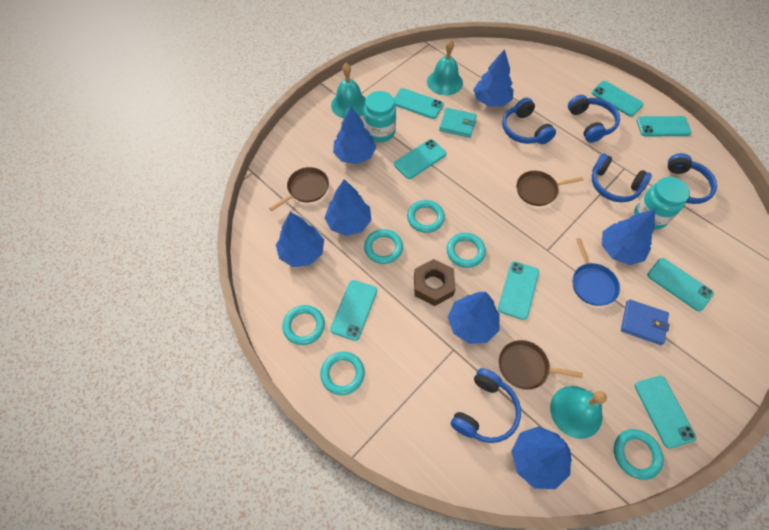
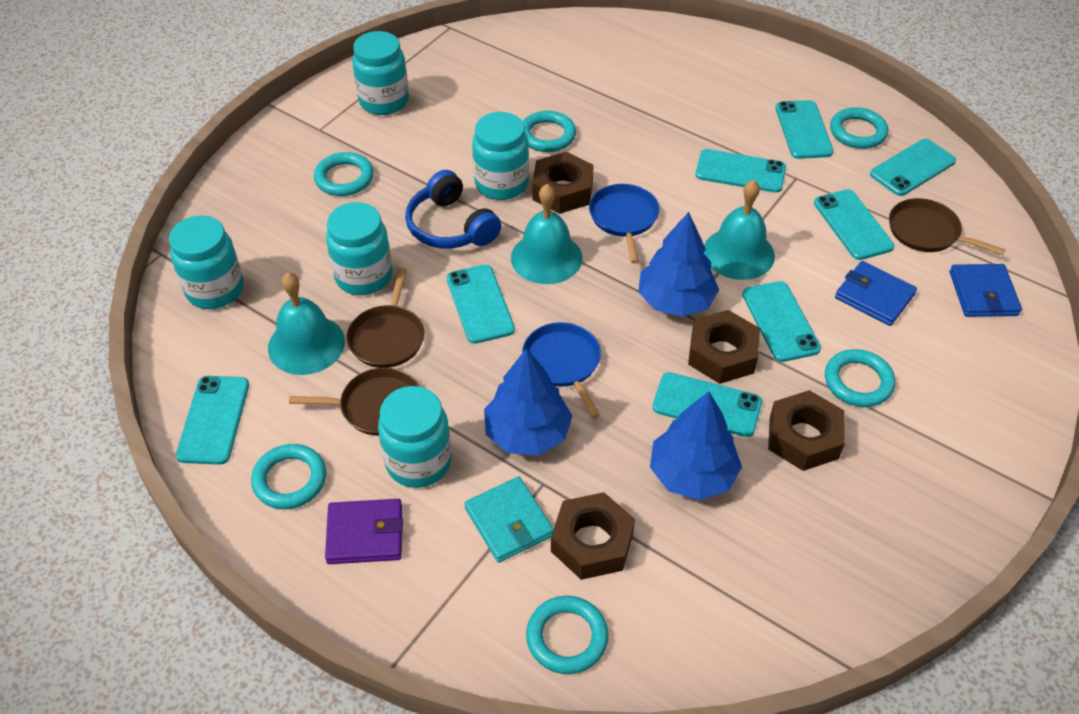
blue headphones: [451,368,521,443] [502,98,556,144] [568,95,620,143] [592,153,652,202] [668,153,717,204] = 5 -> [405,170,501,249] = 1
blue pan: [572,238,620,306] = 1 -> [522,322,601,418] [589,184,659,264] = 2
blue tree: [276,212,324,267] [325,179,371,236] [333,107,376,164] [448,292,500,344] [473,49,514,106] [511,426,572,489] [602,209,655,265] = 7 -> [484,348,572,456] [638,212,719,317] [650,391,742,500] = 3
blue wallet: [621,299,669,345] = 1 -> [835,261,917,326] [950,264,1022,317] = 2
brown nut: [414,259,455,306] = 1 -> [532,152,594,214] [551,492,635,580] [688,310,760,384] [768,390,845,471] = 4
purple wallet: none = 0 -> [325,499,403,564] = 1
turquoise jar: [364,91,396,143] [634,177,690,230] = 2 -> [169,216,244,309] [326,202,392,295] [352,31,409,115] [378,386,452,488] [472,112,529,200] = 5

